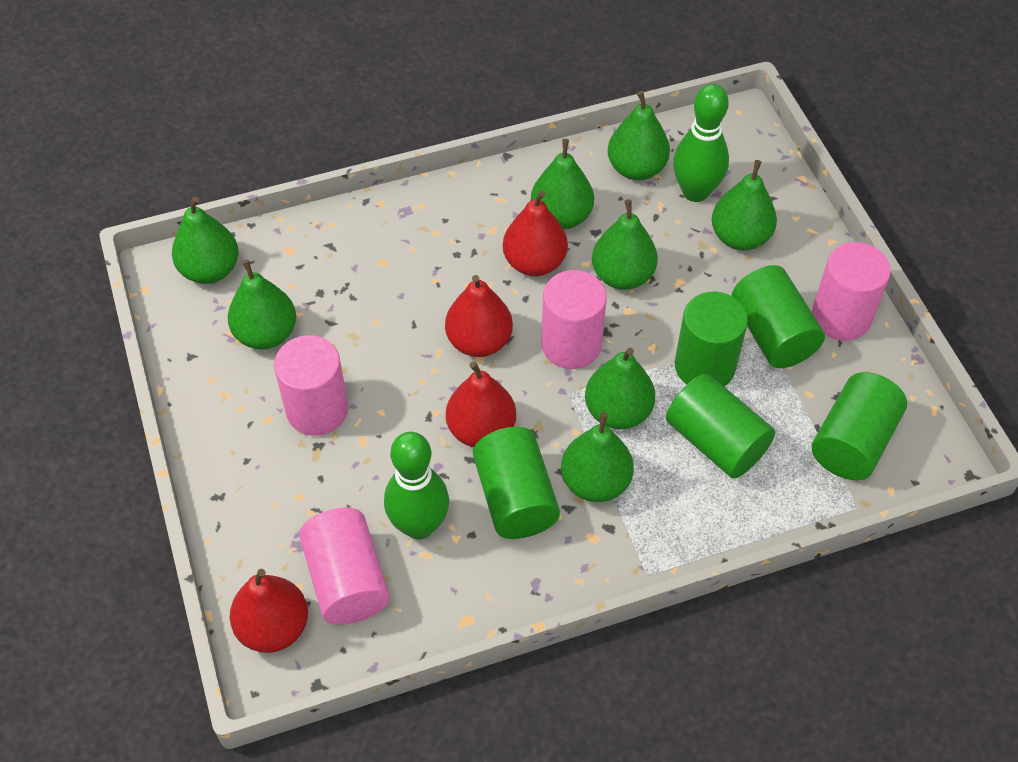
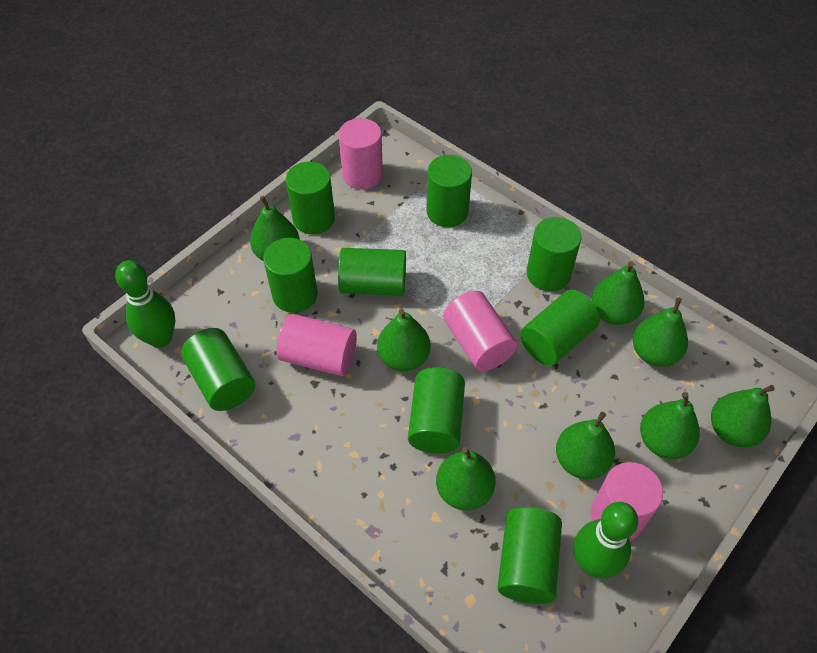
green cylinder: [473,427,560,539] [666,373,775,478] [675,292,748,386] [731,265,825,368] [812,372,907,480] = 5 -> [181,328,255,411] [263,238,318,313] [286,162,335,234] [338,248,406,296] [408,367,465,454] [426,155,472,227] [497,507,562,604] [520,290,600,366] [527,217,582,291] = 9
red pear: [230,569,308,653] [445,275,513,357] [446,361,516,447] [503,191,568,276] = 4 -> none = 0

